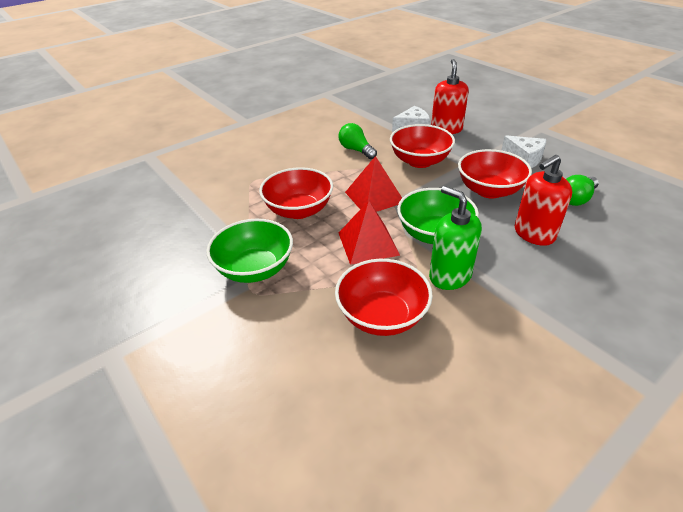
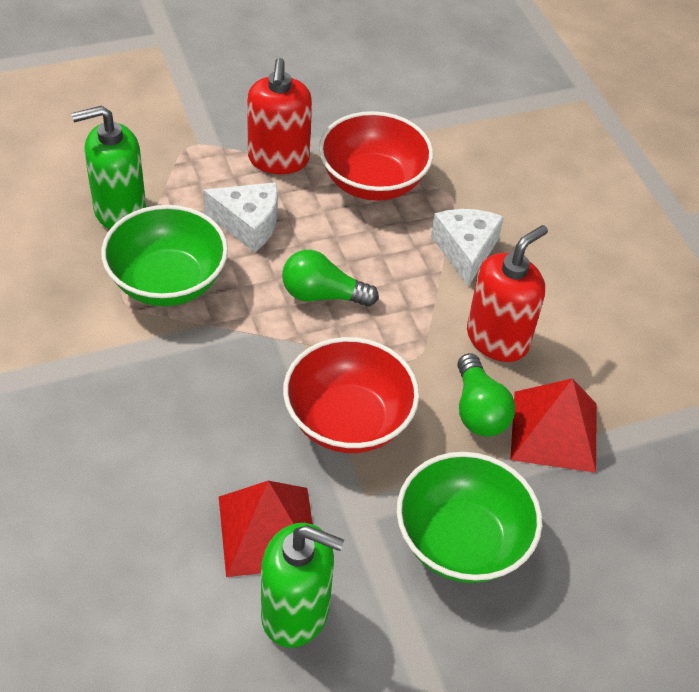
green soap dispenser: [429,186,482,290] = 1 -> [71,106,146,229] [261,523,344,648] = 2
red bowl: [259,167,333,219] [335,259,433,336] [390,124,455,168] [458,149,532,199] = 4 -> [283,337,419,453] [319,111,433,201] = 2

